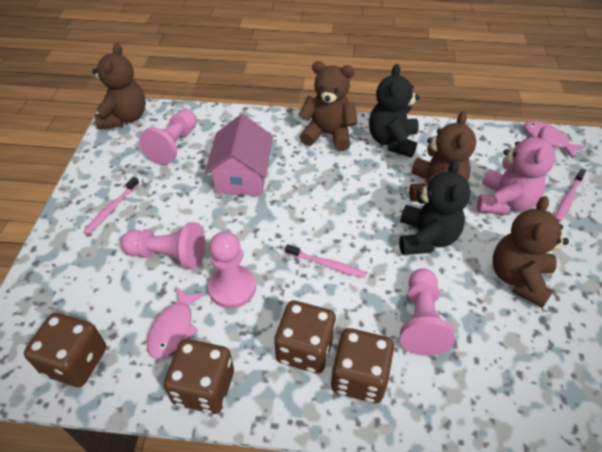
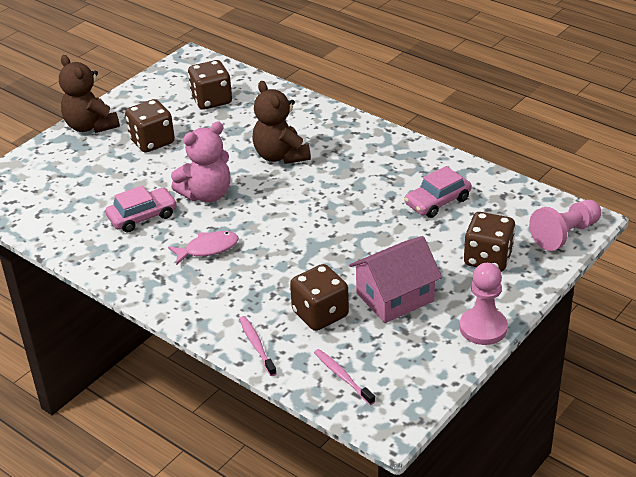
black teddy bear: [369,64,420,158] [399,159,471,255] = 2 -> none = 0
brown teddy bear: [92,43,146,129] [299,61,358,151] [409,111,476,202] [493,196,569,308] = 4 -> [59,55,120,133] [253,81,311,164] = 2
pink car: none = 0 -> [105,185,177,233] [404,166,472,218] = 2
pink fish: [147,287,205,359] [524,120,586,159] = 2 -> [168,231,239,265] = 1
pink pawn: [121,222,205,269] [139,109,197,165] [208,232,256,309] [400,268,455,356] = 4 -> [460,263,508,345] [529,200,601,251] = 2
pink toothbrush: [83,177,140,235] [285,244,367,278] [556,169,586,222] = 3 -> [239,316,277,376] [314,349,375,405] = 2

